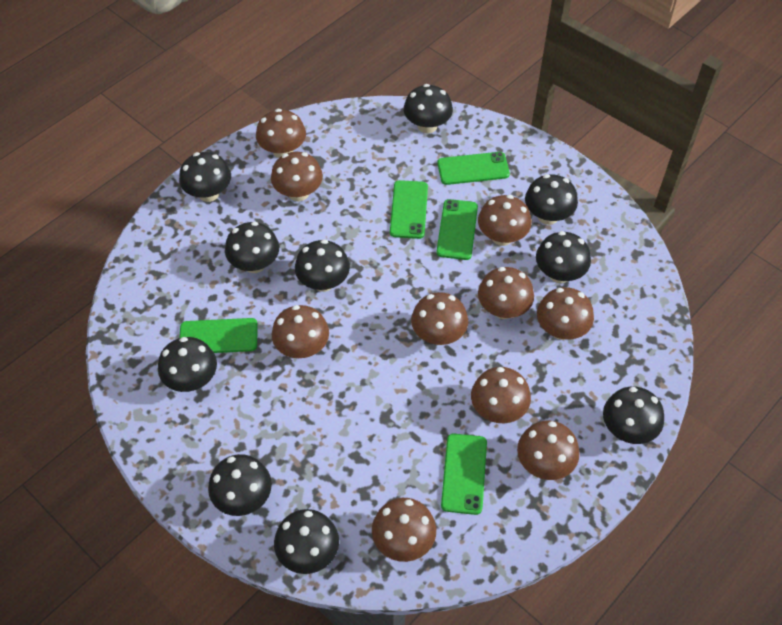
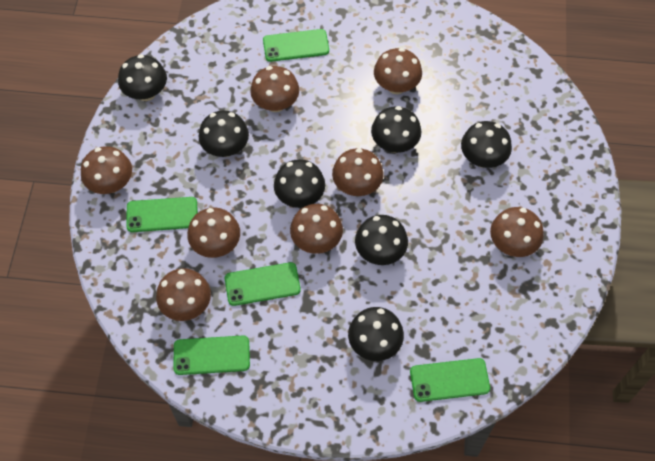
black mushroom: [158,337,217,392] [179,152,231,202] [208,454,272,516] [225,222,279,273] [274,509,339,574] [295,240,350,292] [404,84,453,133] [525,174,578,225] [536,231,591,283] [603,386,664,444] = 10 -> [118,54,167,101] [198,110,249,157] [274,159,325,208] [348,307,404,361] [355,215,408,265] [371,106,421,153] [461,121,512,168] = 7
brown mushroom: [256,109,306,158] [271,152,323,202] [272,305,329,358] [372,498,436,562] [411,292,468,345] [471,367,531,423] [478,195,531,246] [478,267,534,319] [517,420,579,480] [537,287,594,340] = 10 -> [81,146,132,194] [156,268,211,321] [187,207,240,258] [250,66,299,112] [290,204,343,254] [332,148,384,196] [374,48,422,94] [490,207,544,257] = 8

